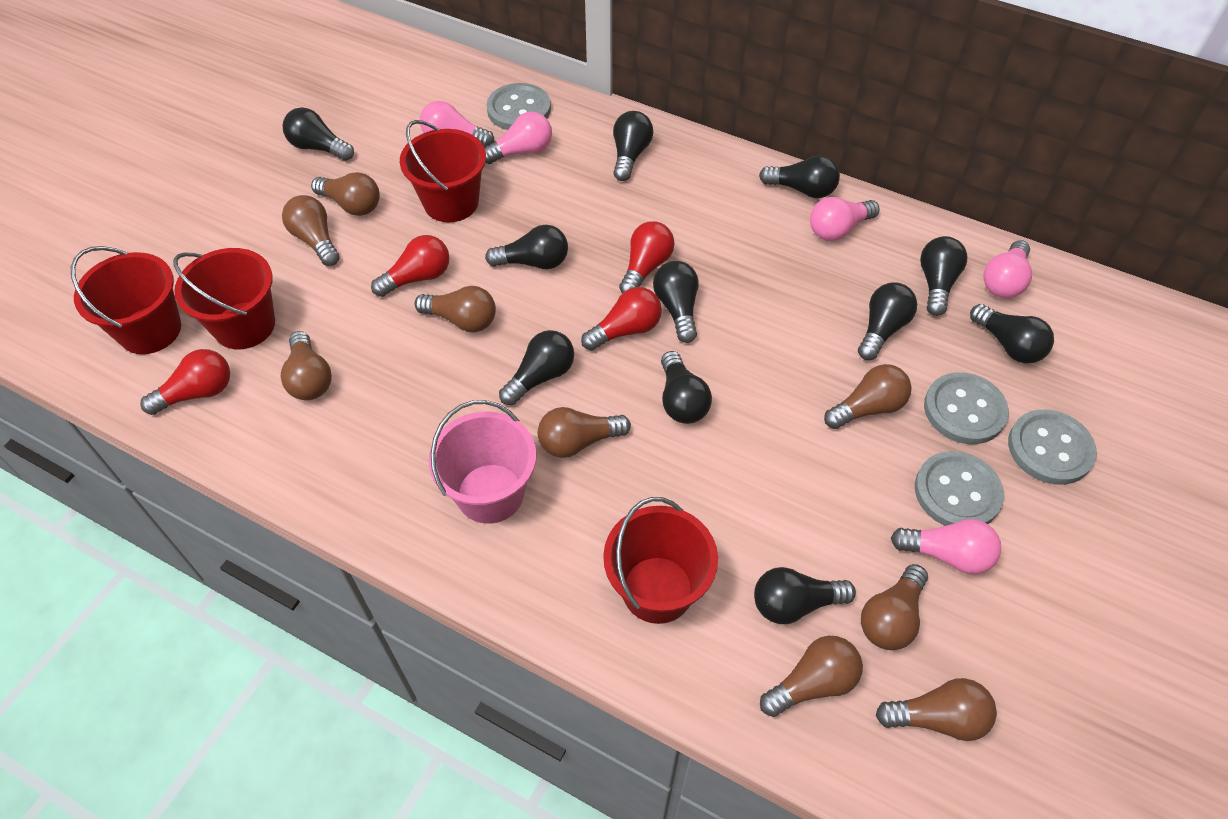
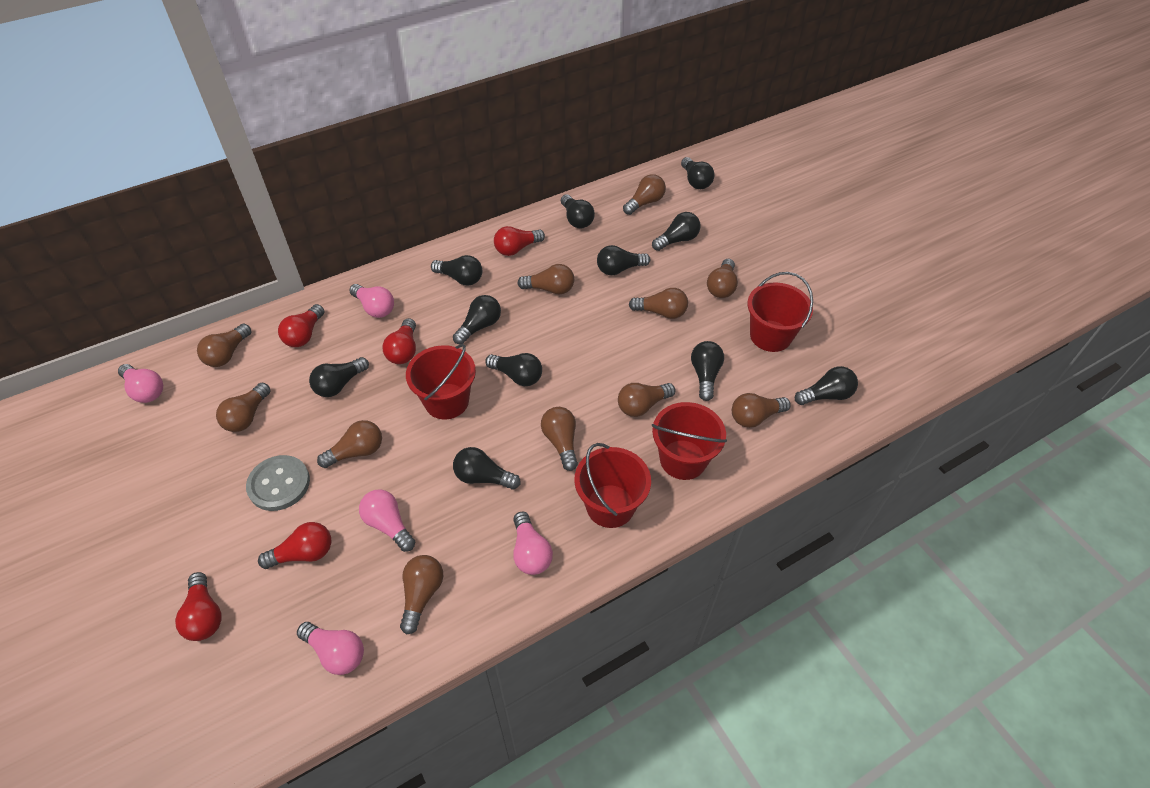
brown light bulb: [281,331,332,400] [282,195,340,266] [311,172,380,216] [414,286,496,332] [538,407,631,458] [760,636,863,717] [824,364,911,429] [861,564,928,650] [876,678,997,741] = 9 -> [197,324,251,367] [216,383,271,432] [317,420,382,468] [400,555,443,635] [517,264,574,294] [541,407,578,471] [618,383,675,417] [623,174,666,215] [629,288,688,319] [707,259,738,298] [732,393,791,428] = 11
grey button: [486,83,551,130] [915,451,1004,526] [924,372,1009,444] [1008,409,1097,485] = 4 -> [246,455,310,511] = 1
pink bucket: [428,400,536,524] = 1 -> none = 0
red light bulb: [141,349,230,415] [371,235,449,297] [581,287,662,351] [619,221,675,294] = 4 -> [175,572,221,641] [258,522,331,569] [278,304,324,347] [383,318,416,364] [494,226,545,256] = 5

